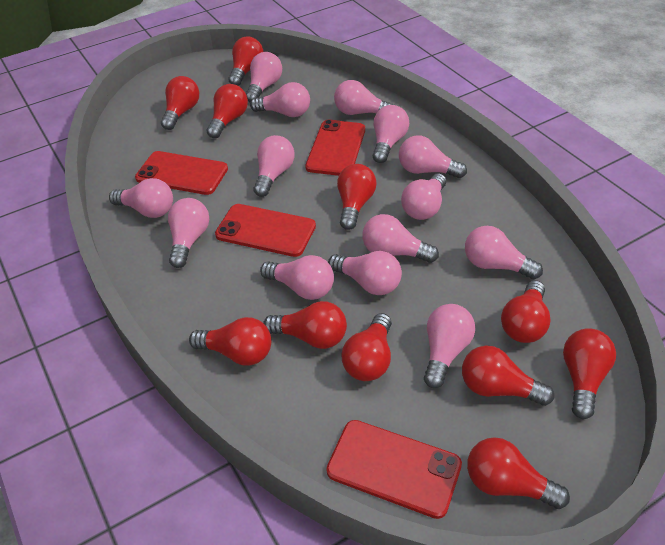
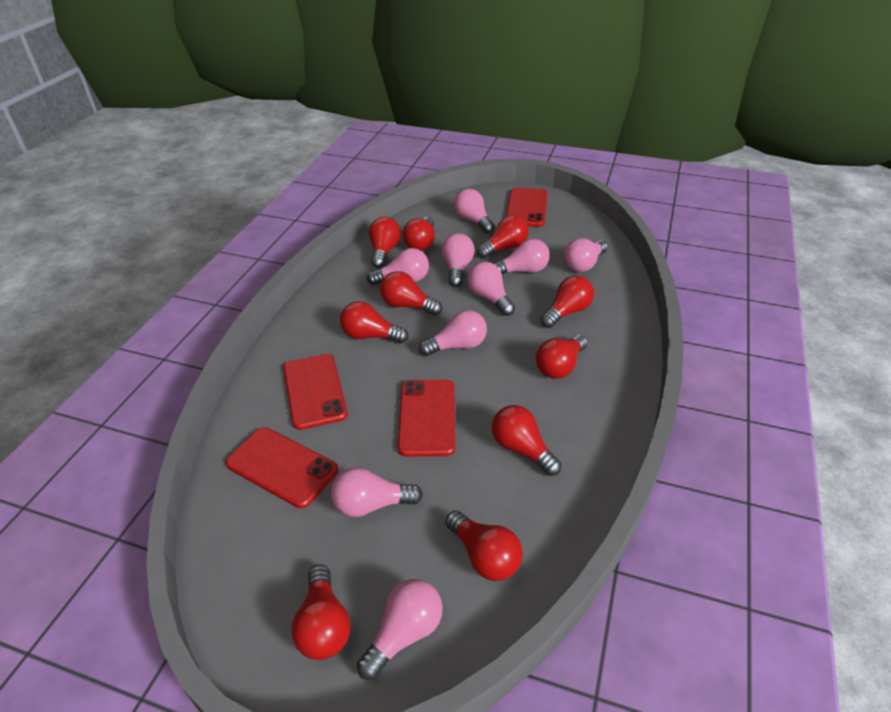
pink light bulb: [109,178,173,218] [168,198,209,268] [246,52,282,102] [250,82,310,117] [254,135,295,197] [260,255,334,300] [328,251,402,295] [334,80,394,115] [362,214,439,263] [373,105,409,163] [399,135,467,178] [401,173,446,220] [424,304,475,388] [465,226,543,279] = 14 -> [331,467,423,517] [357,579,443,680] [367,248,429,285] [419,310,487,356] [441,233,475,287] [454,189,495,234] [467,261,515,316] [494,239,550,274] [564,238,608,272] = 9
red light bulb: [161,76,199,130] [189,317,271,366] [207,84,248,138] [229,36,264,86] [263,301,347,349] [337,164,377,230] [342,313,392,381] [462,346,554,406] [467,437,570,509] [501,280,551,343] [563,328,616,419] = 11 -> [291,565,350,660] [340,301,408,343] [369,217,401,268] [380,271,442,315] [403,217,435,251] [445,510,523,581] [477,215,529,258] [492,405,561,476] [536,335,587,379] [540,275,594,328] = 10

